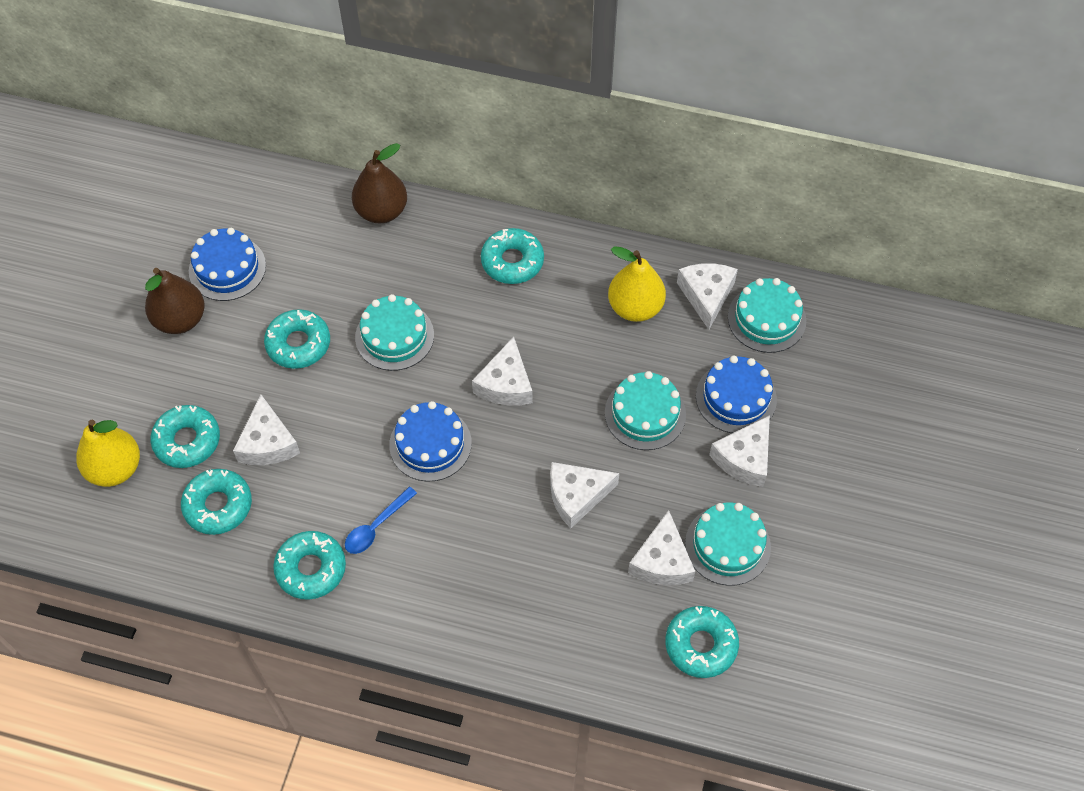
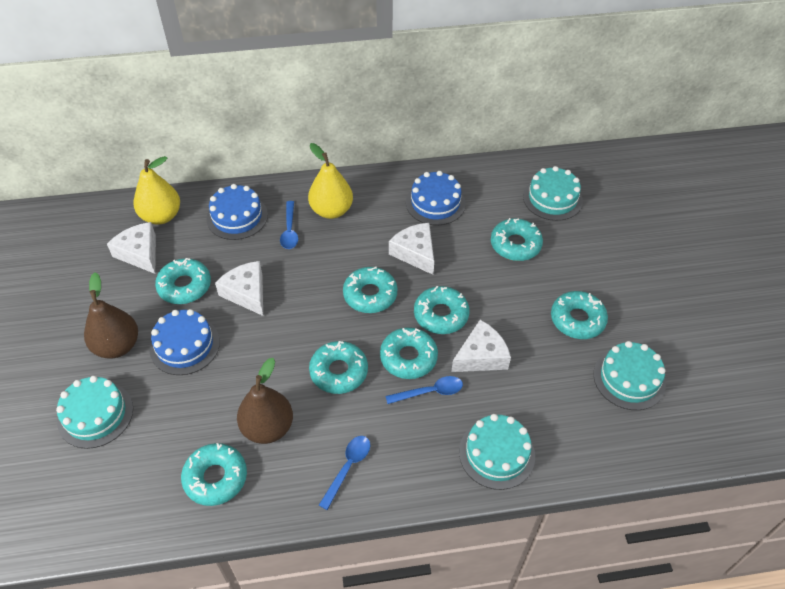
blue spoon: [345,487,417,554] = 1 -> [280,201,298,249] [319,436,370,510] [386,376,463,404] = 3
turquoise donut: [150,405,220,468] [181,469,252,535] [264,309,330,369] [273,531,346,600] [481,228,544,284] [665,606,739,678] = 6 -> [155,258,211,304] [181,443,247,506] [309,341,368,394] [343,267,398,313] [380,327,438,379] [414,286,470,334] [491,218,543,261] [551,291,608,339] = 8
white cheese: [233,395,300,465] [472,336,533,405] [550,462,619,529] [628,510,696,585] [677,263,738,330] [709,415,770,487] = 6 -> [107,222,156,274] [215,261,263,316] [389,223,434,275] [451,320,511,372] = 4

